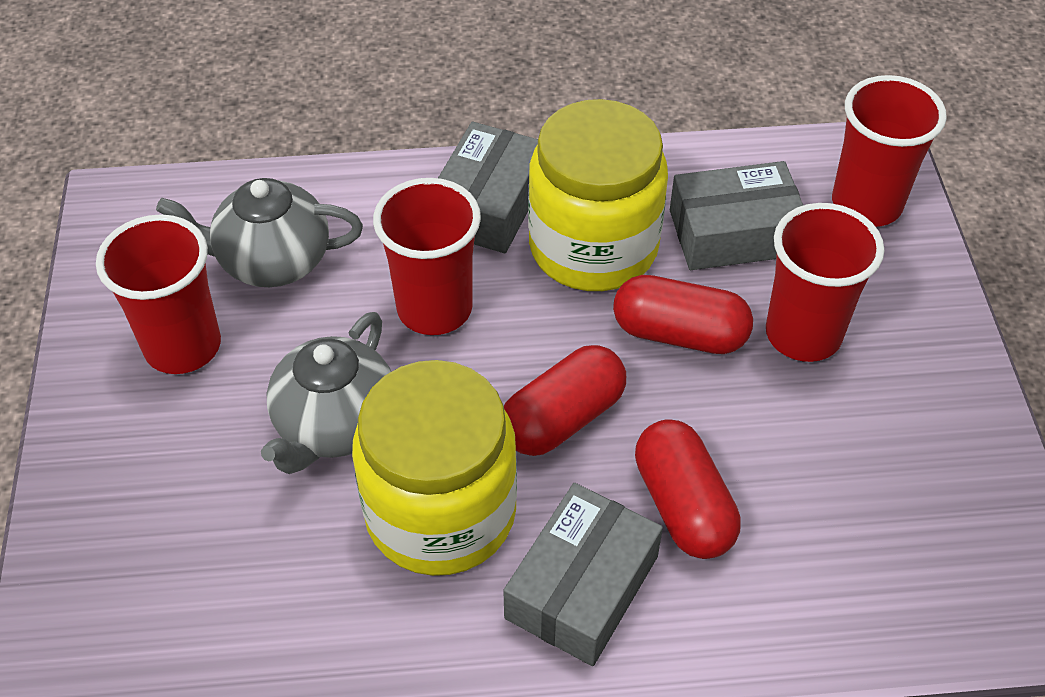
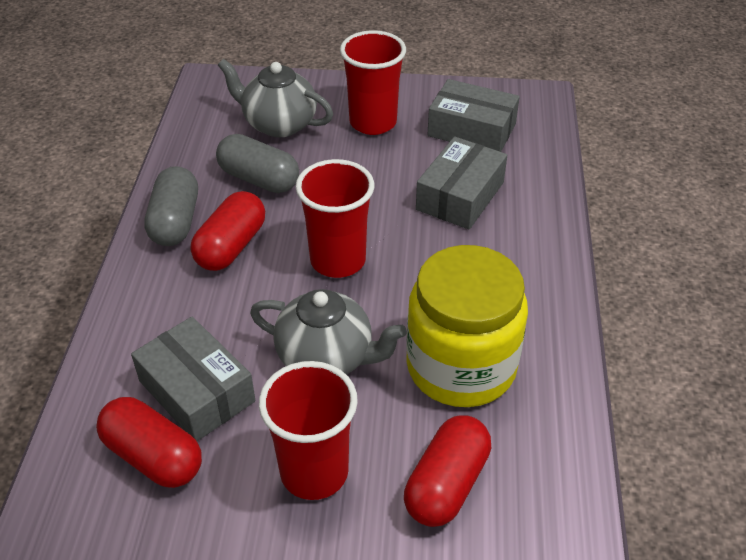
grey capsule: none = 0 -> [144,166,198,246] [216,134,299,193] = 2
red cup: [96,214,221,374] [373,178,481,335] [766,203,884,362] [832,75,947,227] = 4 -> [259,361,358,500] [296,159,374,278] [340,30,406,135] = 3
yellow jar: [352,360,517,576] [528,99,668,291] = 2 -> [406,245,528,407] = 1

